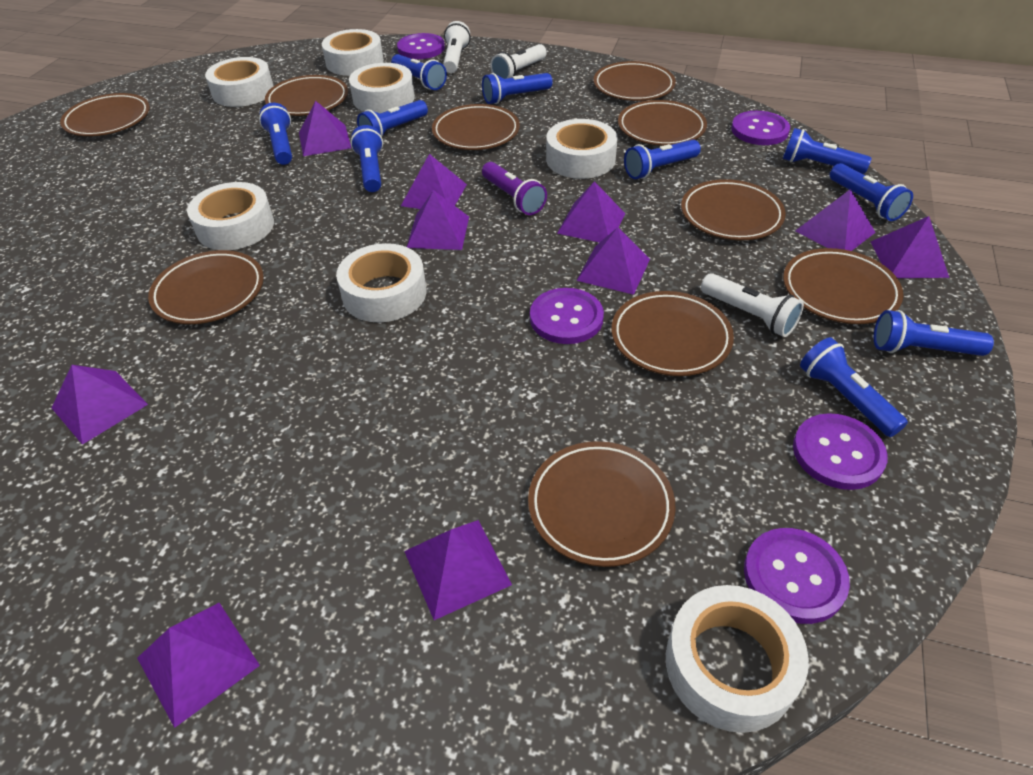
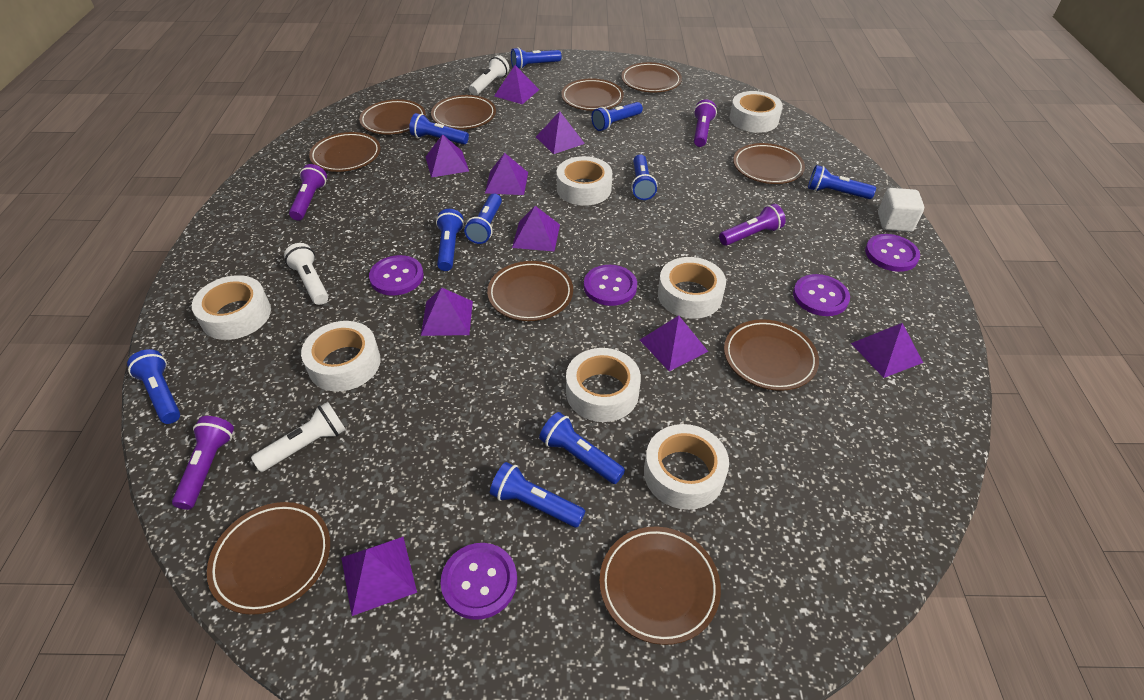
purple flashlight: [482,162,547,215] = 1 -> [172,416,234,510] [289,164,327,221] [694,99,717,147] [719,204,786,246] = 4
purple pyramid: [52,365,148,445] [137,603,260,728] [299,101,351,156] [401,154,467,209] [404,520,512,620] [407,190,469,250] [557,181,625,243] [577,227,650,295] [795,189,876,251] [871,216,949,278] = 10 -> [341,537,417,616] [421,288,473,336] [426,134,469,178] [485,153,528,195] [494,65,539,104] [512,206,560,251] [536,111,585,154] [640,316,708,371] [851,323,923,378] = 9
white cube: none = 0 -> [878,188,924,232] = 1

